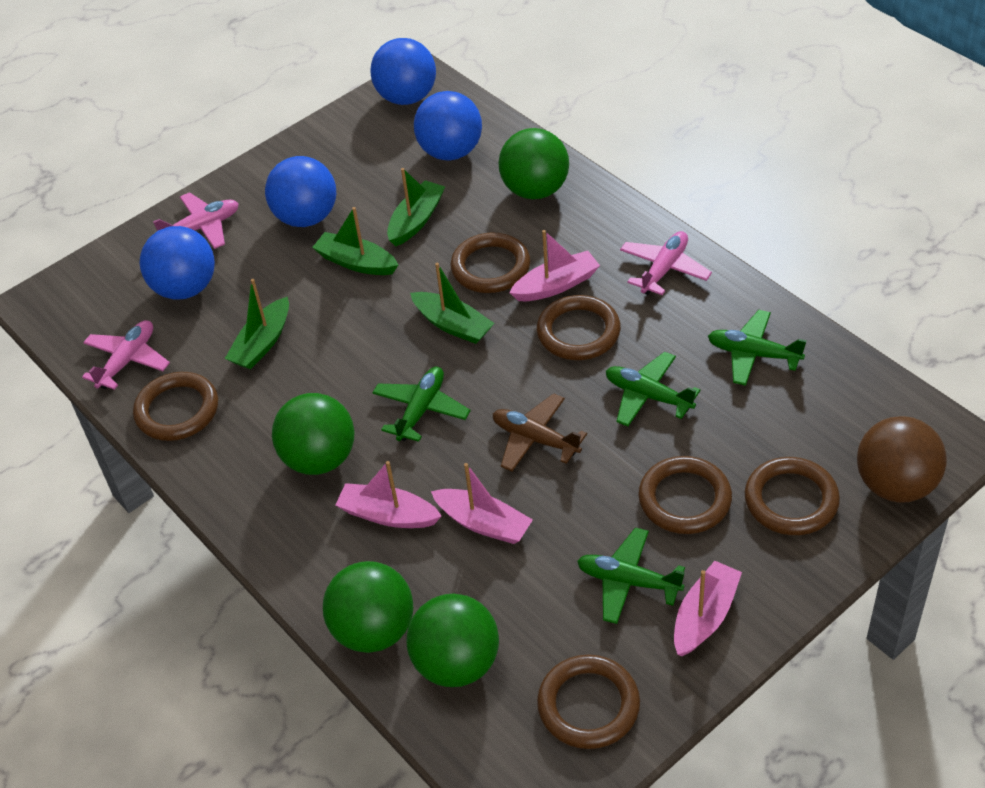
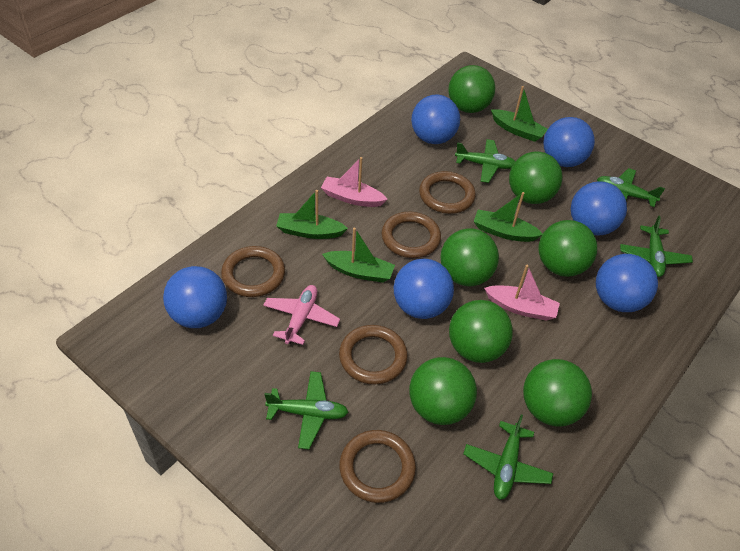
blue ball: [140,226,215,300] [265,156,336,227] [371,38,436,105] [414,91,482,160] = 4 -> [163,266,227,328] [393,259,454,319] [411,94,460,144] [543,117,595,167] [571,181,627,236] [596,254,658,312] = 6
brown ball: [857,416,947,503] = 1 -> none = 0
brown plane: [493,393,587,471] = 1 -> none = 0
brown ring: [133,372,218,441] [450,232,531,293] [537,295,621,360] [537,654,640,749] [638,456,732,534] [745,457,840,535] = 6 -> [221,246,285,297] [339,325,408,385] [339,430,416,503] [381,212,441,258] [419,171,476,214] = 5
green ball: [272,393,354,475] [323,561,413,653] [406,593,499,687] [498,128,569,199] = 4 -> [409,357,477,425] [440,228,499,286] [449,65,495,113] [449,300,513,363] [509,151,563,204] [523,359,592,427] [539,220,597,277] = 7
green plane: [372,367,471,442] [577,527,685,624] [606,352,700,427] [708,310,807,386] = 4 -> [264,371,348,449] [455,139,515,183] [463,414,553,500] [597,168,665,207] [620,216,693,277] = 5
pink boat: [336,461,442,528] [431,463,533,544] [509,230,600,301] [674,561,742,656] = 4 -> [321,157,388,207] [484,265,560,321] = 2
pink plane: [82,320,170,390] [153,192,239,249] [620,231,712,295] = 3 -> [263,285,340,345] = 1

